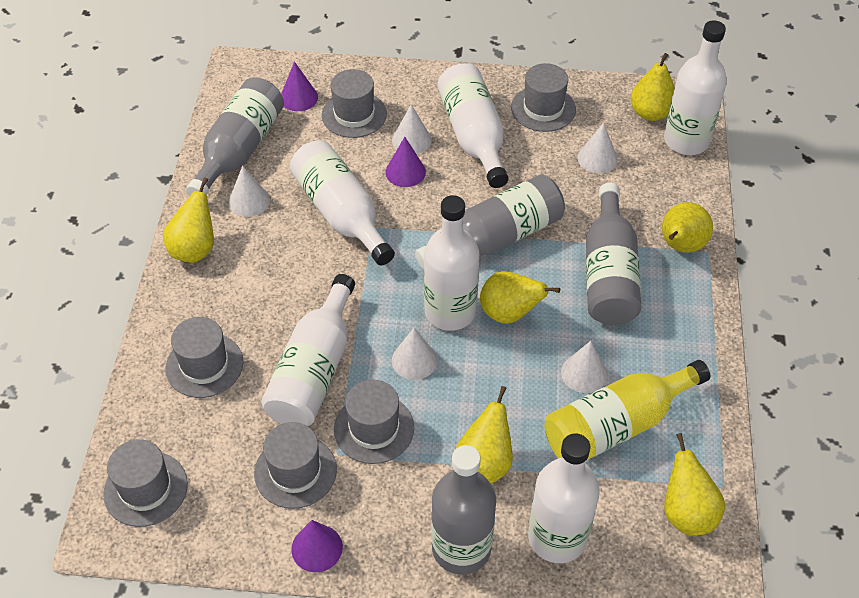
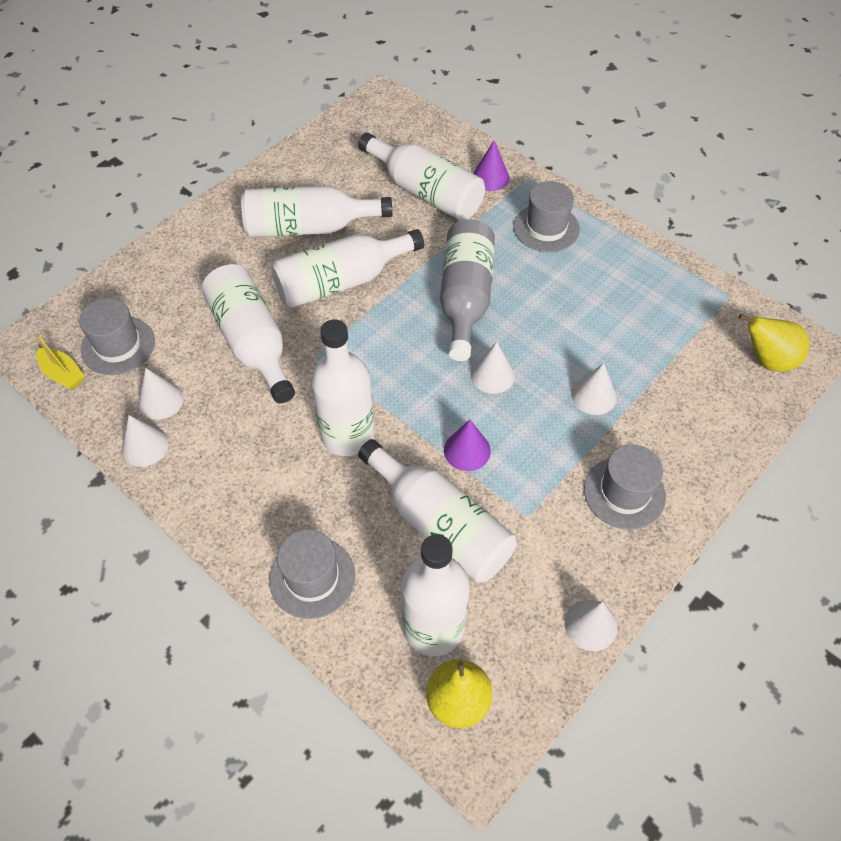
grey bottle: [186,77,284,196] [415,174,565,269] [431,445,496,575] [586,183,642,325] = 4 -> [440,220,495,361] = 1
grey hat: [103,439,188,527] [165,317,243,398] [254,422,337,509] [322,69,387,138] [334,380,414,464] [511,63,576,132] = 6 -> [79,298,155,375] [269,529,355,619] [513,181,580,252] [584,444,666,530] = 4
purple cone: [281,62,318,111] [291,520,343,572] [385,137,426,187] = 3 -> [444,420,491,471] [473,141,510,191] = 2
white bottle: [261,274,355,426] [290,140,395,265] [424,195,479,331] [438,63,508,188] [528,434,600,563] [664,20,727,155] = 6 -> [202,264,295,403] [241,186,392,237] [271,229,424,308] [311,319,375,456] [358,133,485,221] [358,439,516,583] [401,534,470,656] = 7
yellow boat: none = 0 -> [35,333,84,390] = 1
yellow bottle: [545,360,710,460] = 1 -> none = 0
yellow pear: [163,177,214,263] [456,386,513,484] [480,271,560,324] [631,53,675,121] [662,202,713,253] [664,433,725,536] = 6 -> [426,659,492,728] [739,314,810,372] = 2

